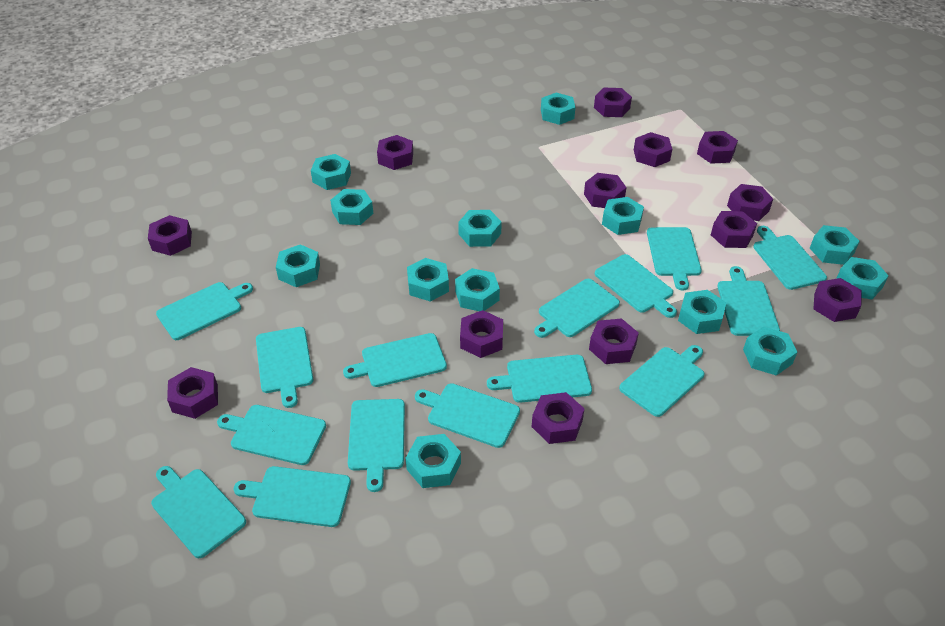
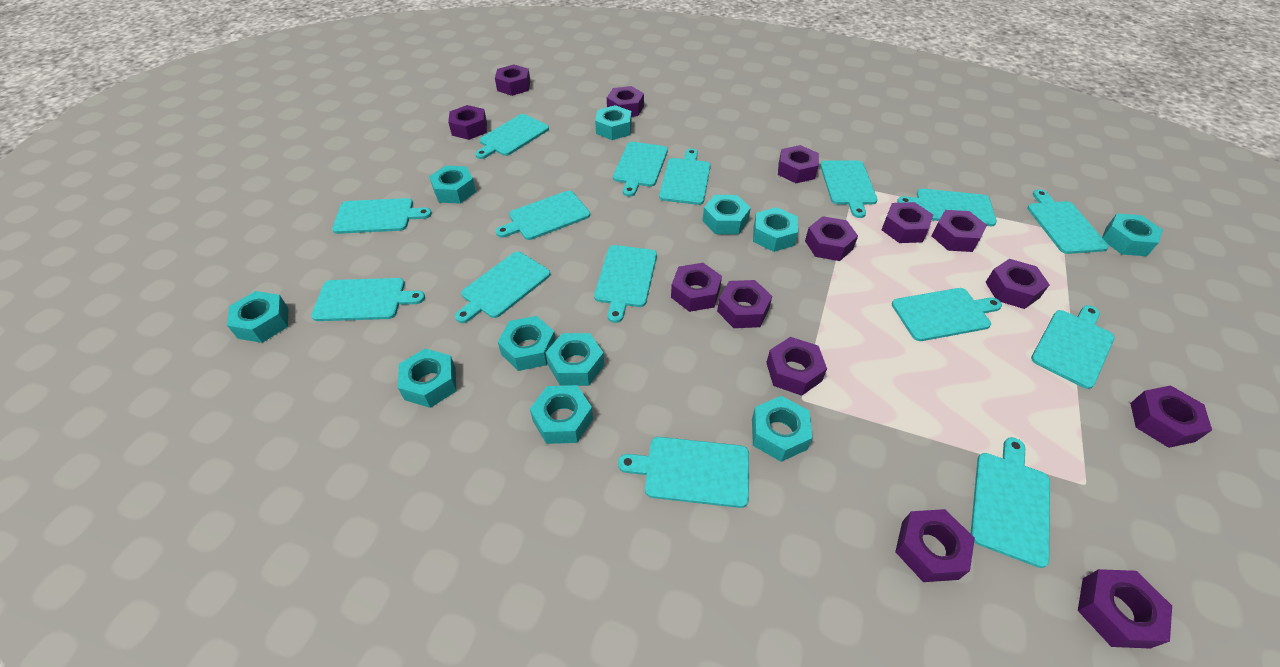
purple nut: [148,215,192,256] [167,367,218,419] [377,135,413,170] [460,310,503,358] [532,392,585,444] [584,173,627,208] [589,318,639,364] [594,88,632,117] [634,132,672,167] [697,131,738,164] [711,211,757,248] [727,184,773,221] [813,278,861,322] = 13 -> [448,105,487,140] [495,65,530,96] [607,86,644,117] [671,263,722,312] [717,280,772,328] [766,337,827,396] [778,145,819,183] [805,216,858,261] [882,202,933,243] [895,509,975,582] [932,210,987,252] [985,259,1050,309] [1078,569,1172,649] [1130,385,1212,448] = 14
turquoise nut: [276,244,320,287] [311,154,351,190] [330,189,373,225] [406,434,461,488] [407,258,449,302] [455,268,500,311] [458,210,502,247] [541,93,575,125] [602,197,644,235] [678,290,726,334] [743,326,797,376] [809,225,860,265] [836,257,889,299] = 13 -> [227,291,289,343] [398,348,456,408] [429,166,476,204] [498,316,556,371] [530,385,593,444] [546,333,604,386] [595,105,632,140] [703,195,751,235] [752,396,813,462] [753,207,798,252] [1102,213,1163,256] = 11

